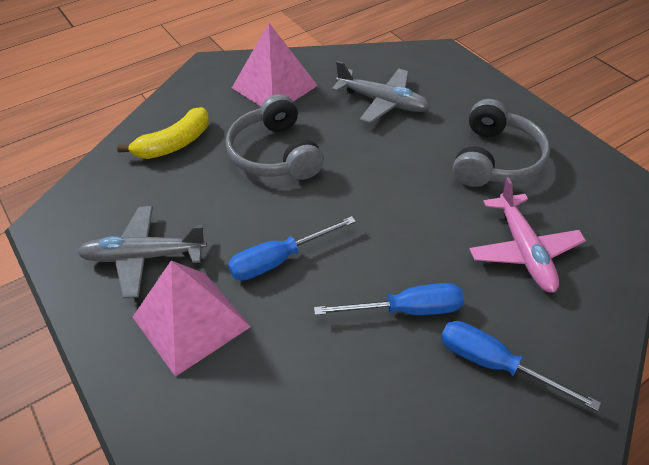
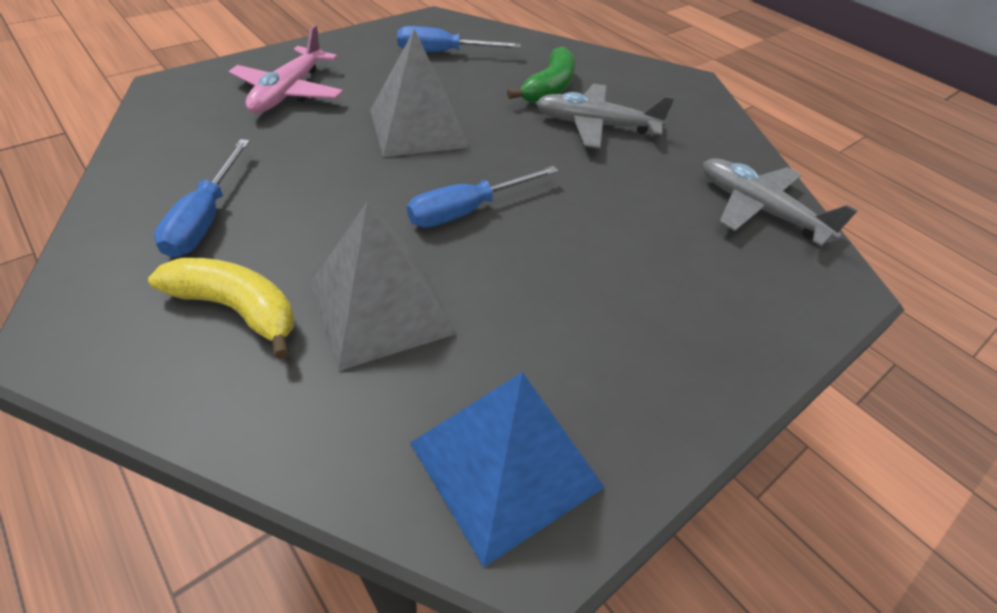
blue pyramid: none = 0 -> [410,372,605,567] = 1
green banana: none = 0 -> [507,47,575,103] = 1
grey headphones: [226,94,324,180] [453,99,550,187] = 2 -> none = 0
grey pyramid: none = 0 -> [310,202,457,371] [370,29,470,157] = 2
pink pyramid: [133,260,251,377] [232,23,318,106] = 2 -> none = 0

